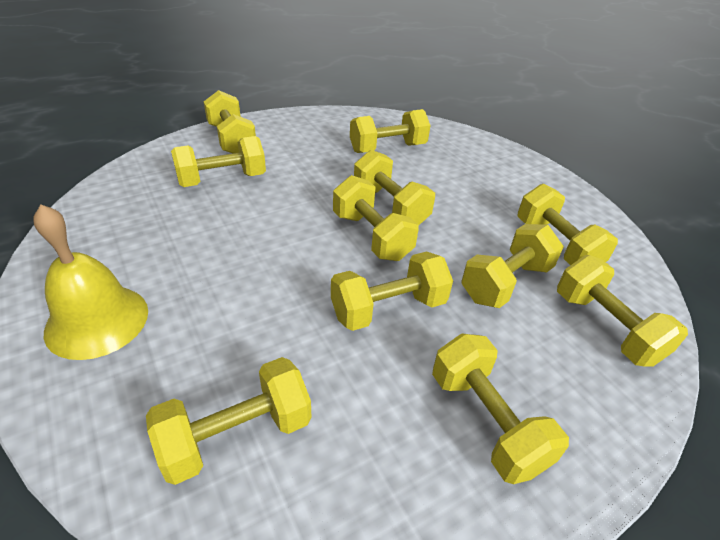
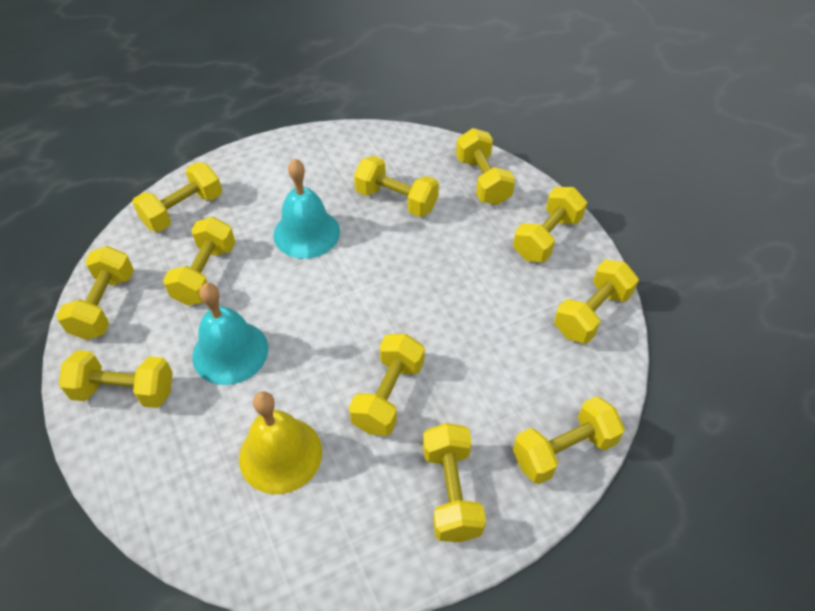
turquoise bell: none = 0 -> [192,283,268,385] [273,159,340,259] = 2

